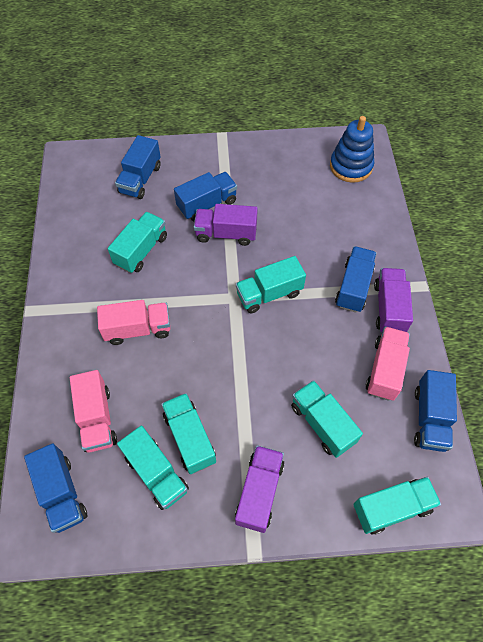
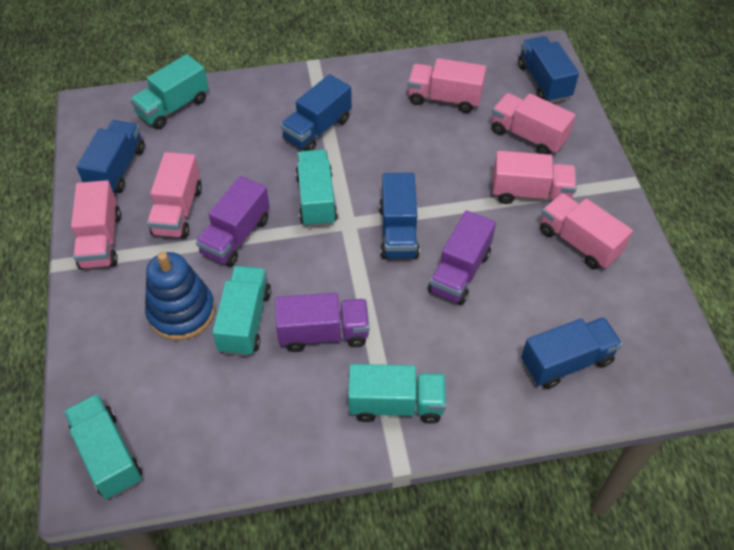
pink truck: [70,370,117,452] [97,300,170,345] [365,327,410,401] = 3 -> [71,180,121,269] [147,152,202,238] [408,58,486,113] [492,93,576,155] [492,151,577,204] [540,193,633,270] = 6
turquoise truck: [108,212,167,273] [117,426,189,510] [161,393,216,474] [236,256,306,313] [291,380,363,458] [353,477,441,535] = 6 -> [64,394,142,499] [130,54,209,129] [213,266,271,356] [296,149,337,227] [348,364,446,424] = 5

